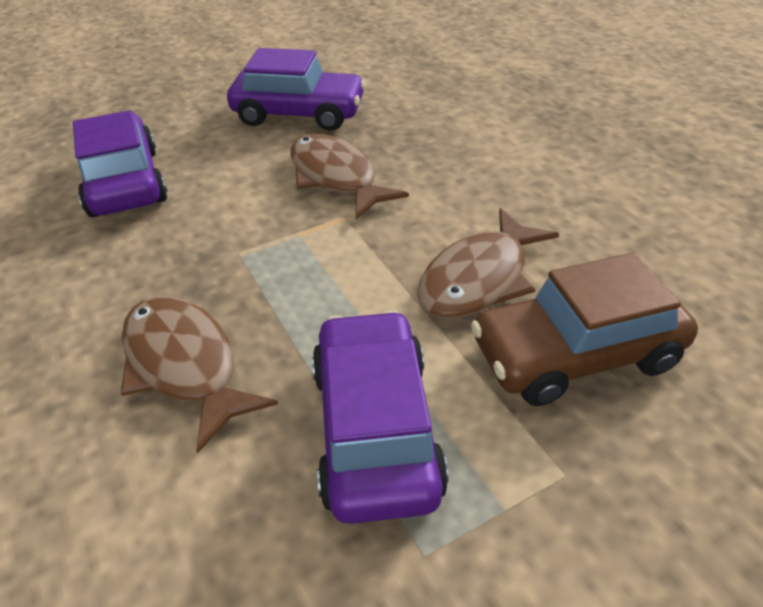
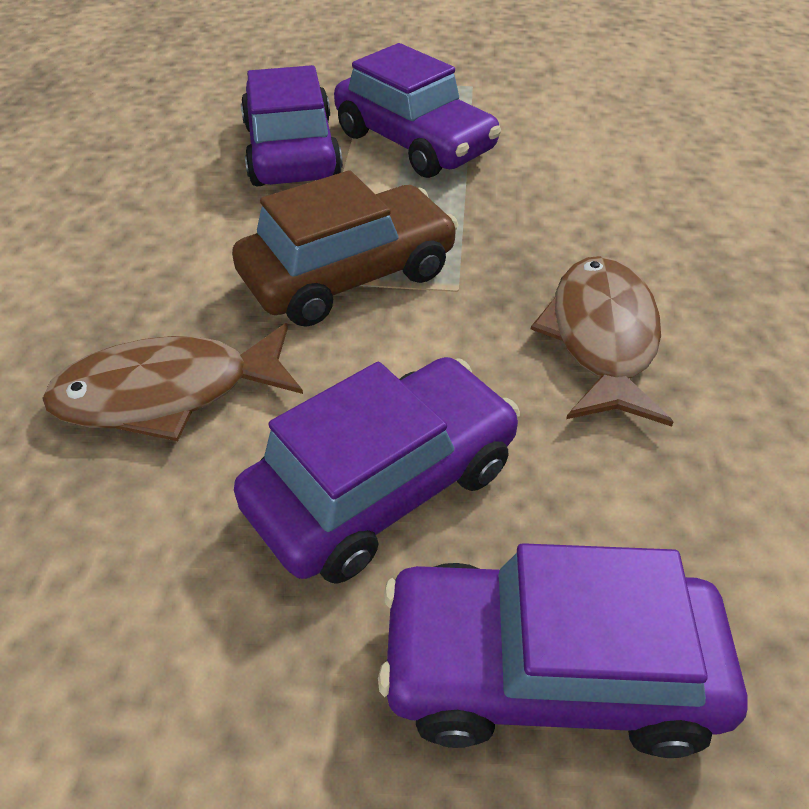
brown fish: [121,296,278,453] [290,134,409,219] [417,208,559,318] = 3 -> [42,323,303,441] [531,256,673,427] = 2
purple car: [73,110,168,217] [227,48,366,131] [312,310,449,524] = 3 -> [234,357,520,584] [241,65,343,186] [334,43,501,178] [378,543,747,758] = 4

